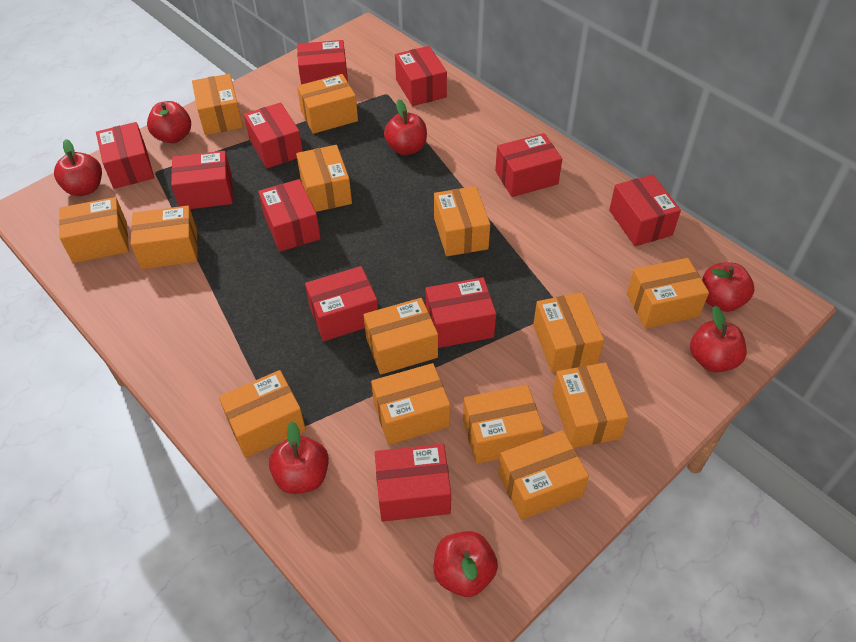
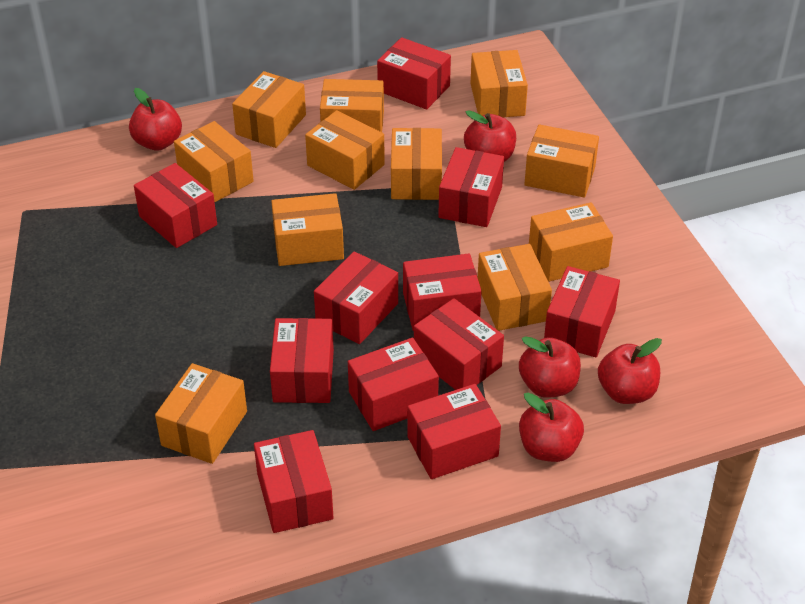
orange box: [59,197,129,263] [131,206,198,269] [192,74,243,135] [219,370,306,458] [296,145,352,212] [297,74,358,134] [363,298,438,374] [371,363,450,445] [434,186,490,256] [463,385,544,464] [498,430,589,520] [533,292,604,373] [552,363,628,448] [627,258,709,329] = 14 -> [155,363,247,464] [174,121,254,202] [232,71,306,148] [271,193,344,266] [305,110,385,190] [320,79,384,132] [391,128,442,200] [470,50,528,118] [478,244,552,331] [524,125,599,198] [529,202,613,282] = 11
red apple: [54,139,102,196] [147,101,191,144] [269,421,329,494] [384,99,427,155] [434,531,498,597] [690,306,747,373] [702,262,755,312] = 7 -> [129,88,182,151] [464,110,516,162] [519,336,581,398] [519,392,584,462] [598,338,662,404] = 5

